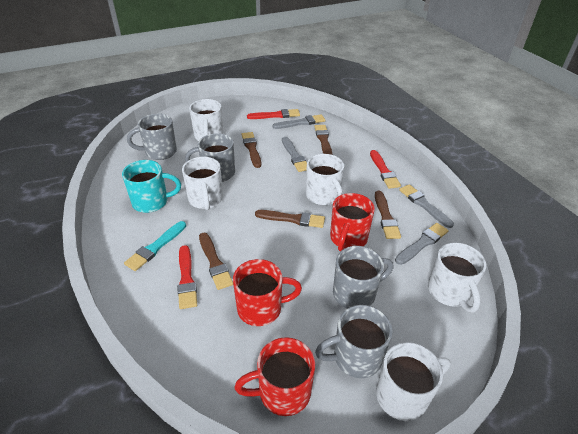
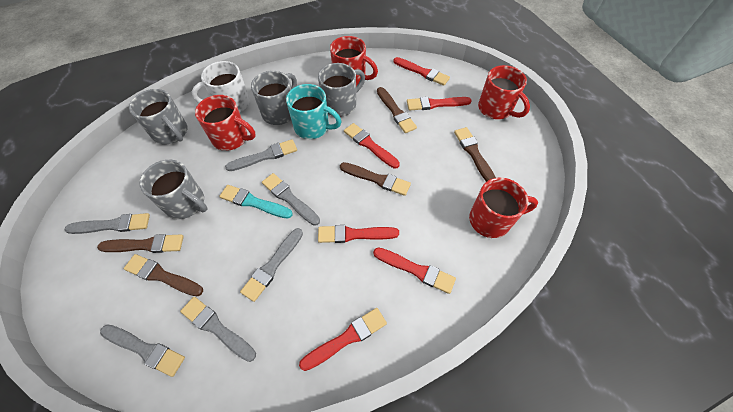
grey brush: [273,114,326,129] [282,137,307,172] [395,223,449,265] [399,184,454,228] = 4 -> [64,213,150,234] [100,325,185,377] [180,297,256,362] [225,139,297,171] [240,228,303,302] [262,173,320,226] = 6
red brush: [177,245,197,309] [247,109,300,119] [370,150,401,189] = 3 -> [299,308,387,371] [318,225,399,243] [344,123,400,169] [373,248,456,294] [393,57,450,86] [407,97,472,111] = 6
red mug: [233,259,302,326] [234,337,315,416] [330,193,375,251] = 3 -> [195,95,256,151] [330,36,378,86] [469,178,538,238] [478,65,530,119] = 4
white mug: [182,157,223,210] [189,99,223,141] [306,154,344,205] [376,342,451,421] [428,243,486,313] = 5 -> [192,61,250,112] = 1

